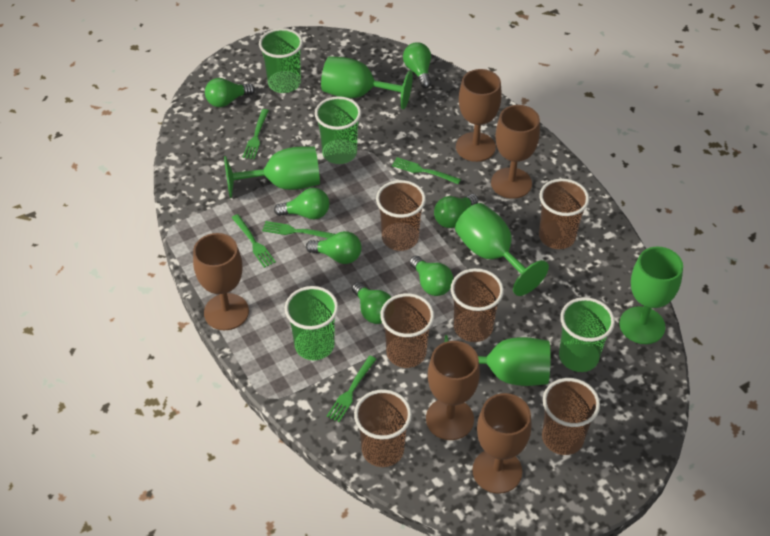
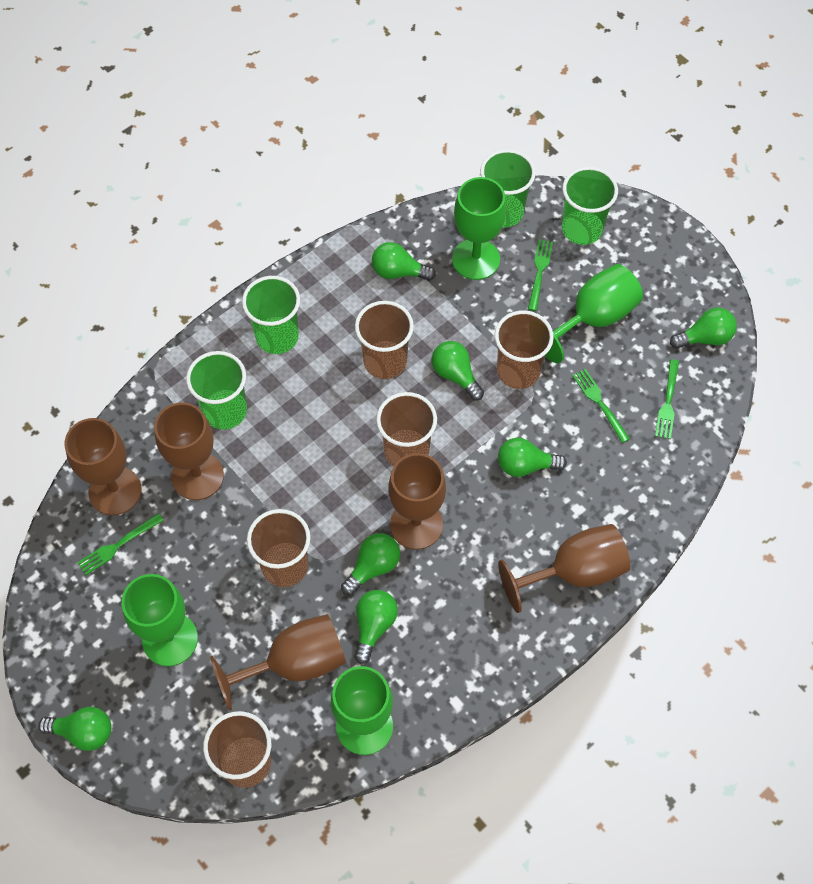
brown cup: [354,389,412,467] [376,180,426,251] [380,293,434,368] [451,268,504,342] [539,179,589,249] [542,378,600,455] = 6 -> [203,711,271,788] [247,509,311,587] [355,301,414,379] [376,392,437,467] [495,310,554,389] = 5
green fork: [232,214,276,268] [243,109,269,159] [262,221,335,238] [327,356,376,422] [392,157,461,184] = 5 -> [77,513,164,575] [528,239,553,311] [572,369,630,443] [655,359,679,439] = 4
green goblet: [224,147,320,198] [321,56,413,109] [445,335,551,386] [455,203,549,296] [619,247,683,344] = 5 -> [122,574,198,666] [331,666,393,755] [452,177,506,280] [545,264,643,363] = 4

